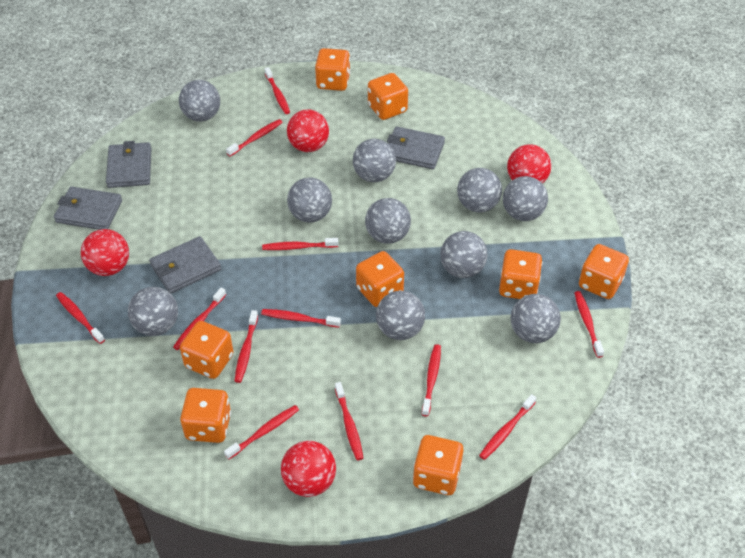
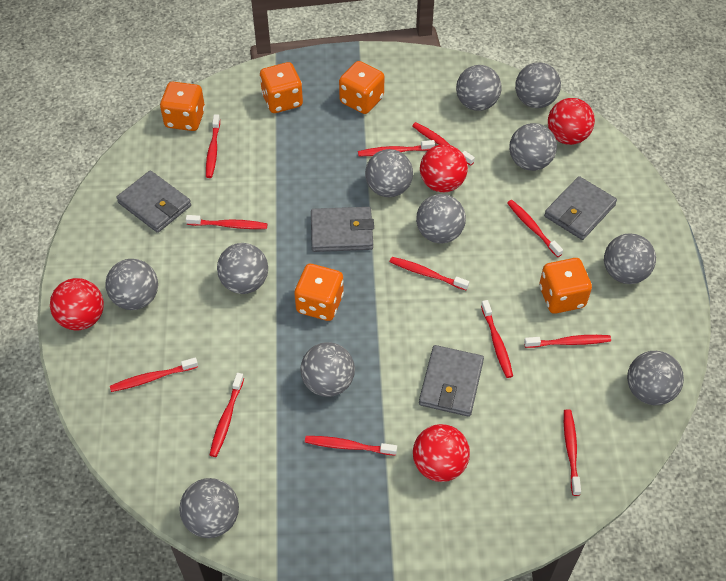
grey ball: [128,287,178,336] [179,80,220,122] [287,177,332,222] [353,139,396,182] [365,198,411,244] [376,291,425,340] [440,231,487,278] [457,168,502,212] [503,176,548,221] [511,294,561,343] = 10 -> [106,259,158,310] [179,478,239,538] [217,243,268,294] [300,342,355,397] [365,149,413,197] [416,194,466,244] [456,65,502,111] [509,123,557,171] [515,62,561,108] [604,233,656,284] [627,351,684,405] = 11
orange dice: [180,321,234,379] [180,388,231,443] [315,48,350,91] [356,251,404,307] [368,73,408,120] [413,435,464,495] [499,249,542,299] [579,244,629,299] = 8 -> [160,82,205,131] [260,62,303,113] [294,264,344,321] [339,61,384,114] [539,258,592,314] = 5

